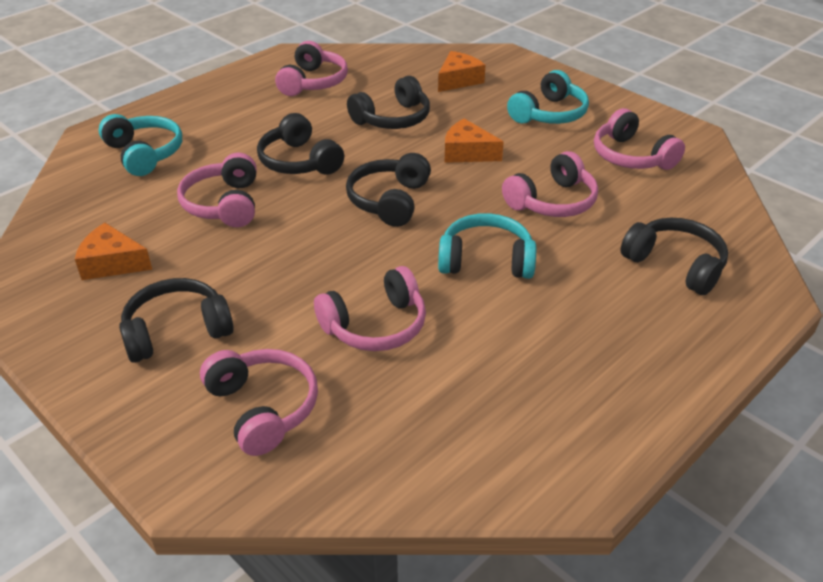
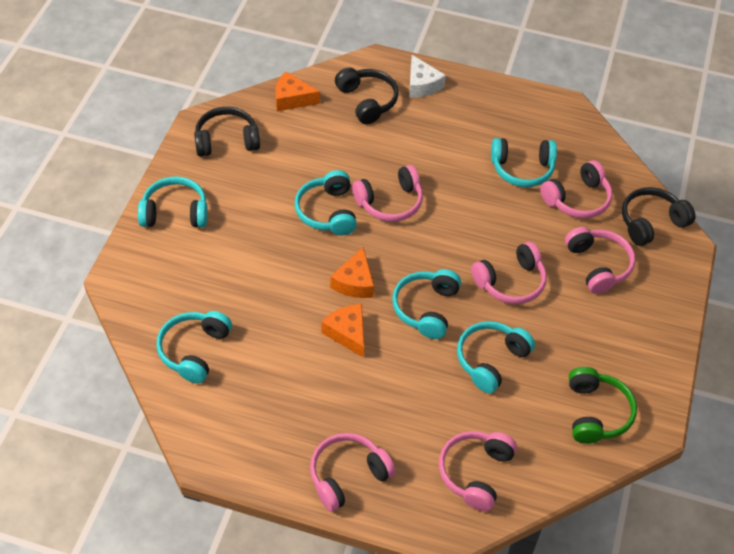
black headphones: [119,278,234,363] [257,113,344,175] [346,153,431,227] [347,76,430,129] [620,218,728,295] = 5 -> [194,107,260,157] [335,67,399,124] [622,187,696,246] = 3
green headphones: none = 0 -> [569,367,637,444] = 1
turquoise headphones: [99,114,182,176] [438,213,536,279] [507,70,589,124] = 3 -> [138,176,208,227] [156,311,232,384] [295,170,357,235] [392,269,461,339] [457,321,535,393] [491,138,557,187] = 6
white cheese: none = 0 -> [409,55,446,98] = 1

